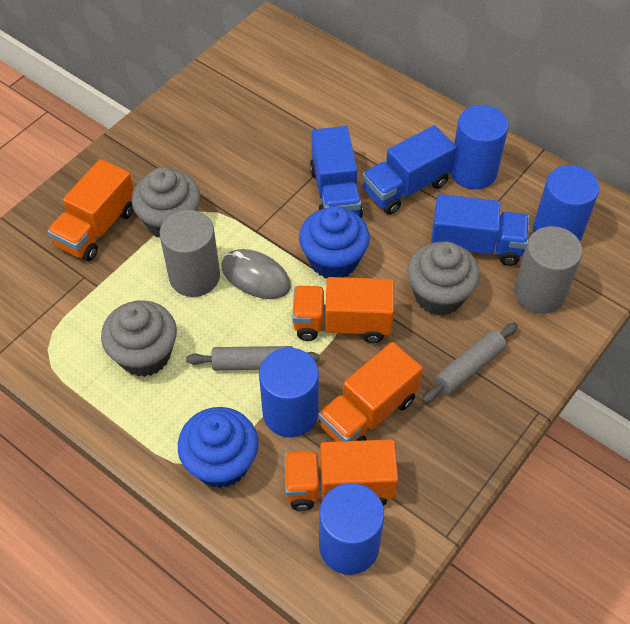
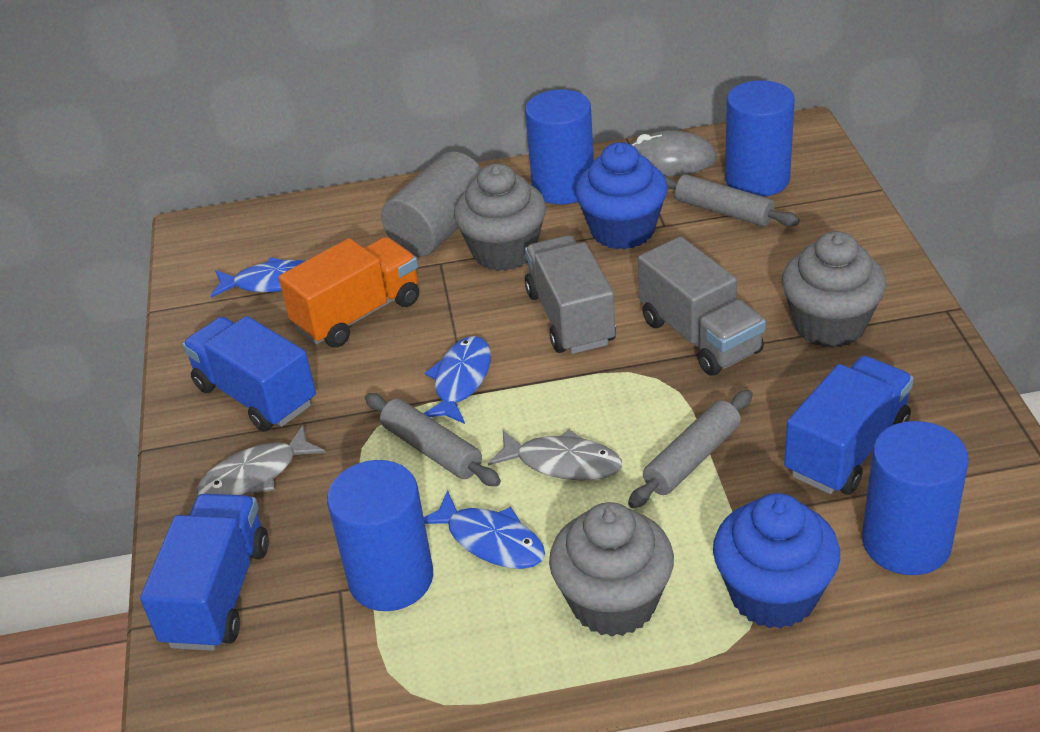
blue fish: none = 0 -> [211,257,305,298] [423,336,491,424] [424,490,545,569] = 3
grey cylinder: [160,210,220,297] [514,226,583,314] = 2 -> [381,151,482,257] = 1
grey fish: none = 0 -> [196,425,326,496] [488,429,622,481] = 2
grey rolling pin: [186,346,320,370] [422,323,518,403] = 2 -> [365,393,501,486] [628,390,753,508] [664,174,800,227] = 3
grey truck: none = 0 -> [525,235,616,354] [638,236,766,376] = 2
orange truck: [47,159,134,261] [284,439,398,511] [292,277,394,343] [318,342,423,442] = 4 -> [279,237,419,348] = 1

